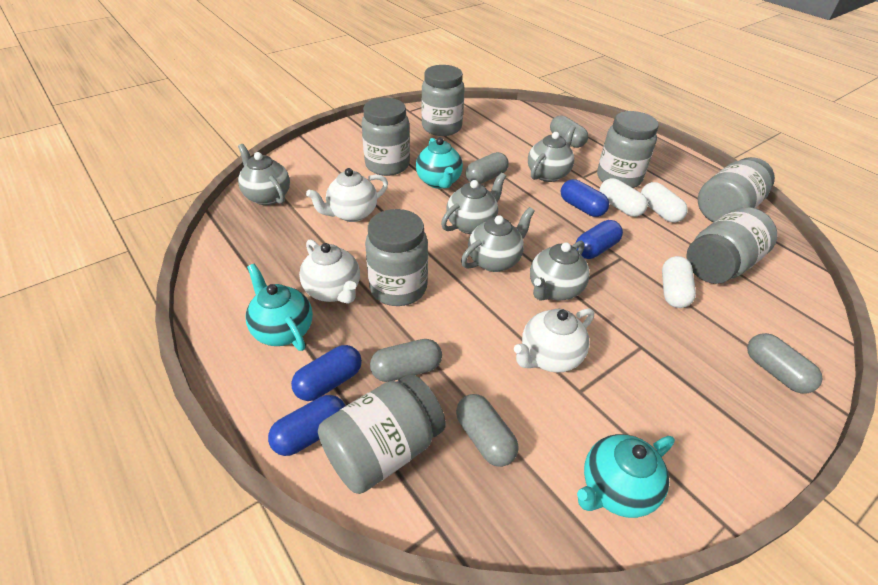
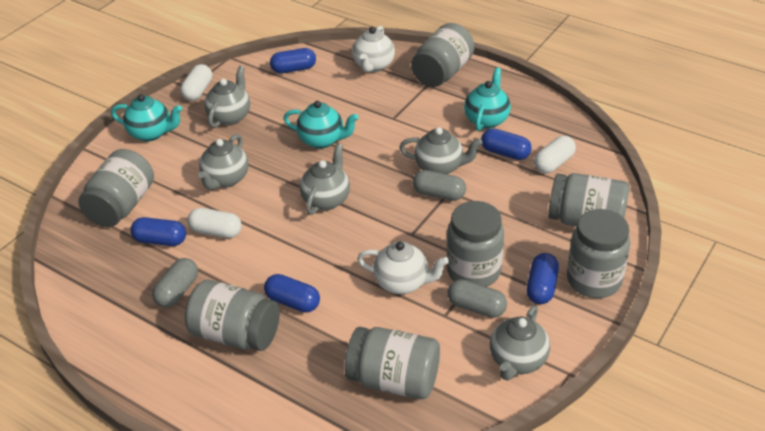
blue capsule: [268,395,346,456] [291,345,362,401] [561,179,609,217] [576,220,623,259] = 4 -> [131,217,186,246] [264,274,320,312] [270,48,316,73] [481,128,532,160] [526,253,559,304] = 5
grey capsule: [370,339,442,382] [456,394,519,467] [465,152,509,184] [550,115,588,148] [747,333,823,393] = 5 -> [152,258,198,307] [413,170,466,201] [447,279,507,318] = 3
white teapot: [299,239,360,304] [306,168,388,222] [514,308,594,373] = 3 -> [352,26,395,72] [357,241,449,294] = 2

